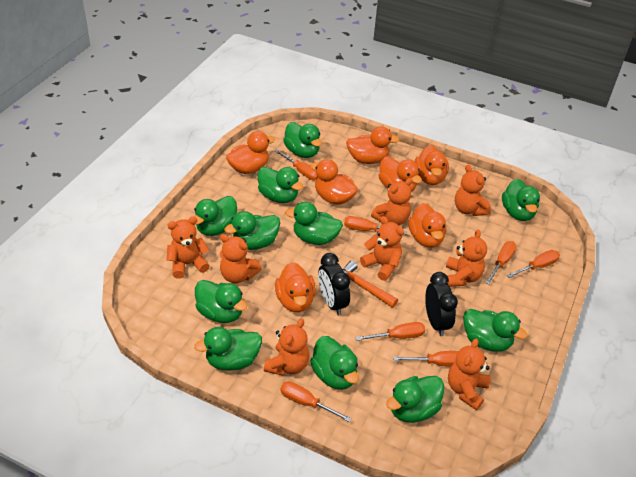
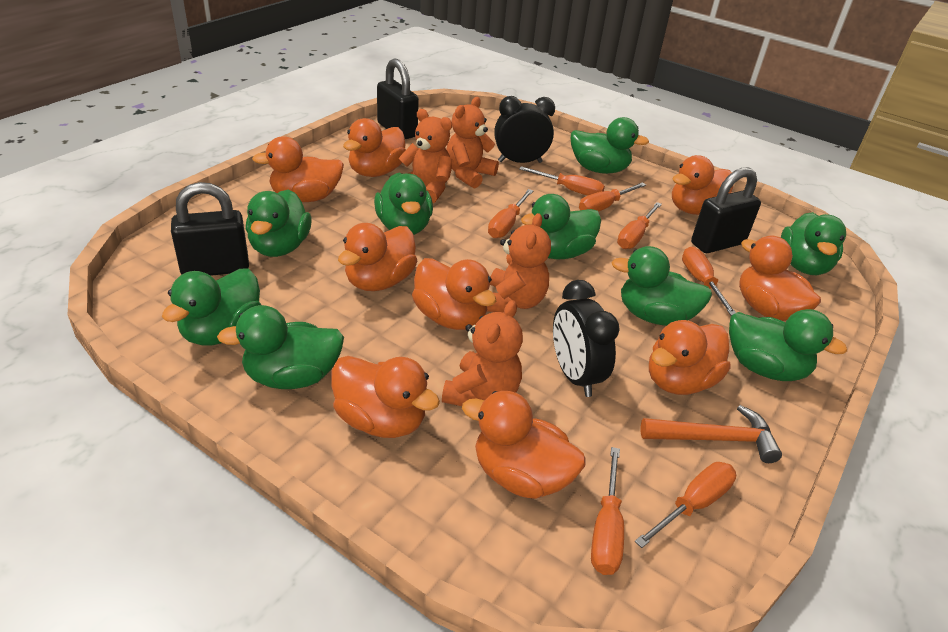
black padlock: none = 0 -> [171,182,249,276] [377,59,419,139] [691,167,761,253] = 3
green duck: [194,196,237,236] [194,327,262,371] [195,280,248,323] [224,211,280,250] [258,167,303,203] [283,122,322,158] [285,202,343,245] [310,336,359,390] [386,376,444,423] [463,309,528,352] [502,179,540,221] = 11 -> [162,269,261,346] [217,305,344,389] [246,190,312,257] [374,173,433,235] [521,194,601,259] [571,117,649,174] [611,246,712,326] [729,309,847,381] [781,212,846,275] = 9
orange duck: [226,131,275,174] [275,262,316,312] [310,159,358,205] [346,126,399,164] [379,157,422,192] [408,203,446,248] [415,145,449,185] = 7 -> [252,136,344,202] [331,356,440,438] [338,223,417,291] [343,118,406,177] [412,258,496,330] [462,391,586,499] [649,320,731,395] [672,155,733,215] [739,236,821,321] = 9
orange teddy bear: [166,217,210,279] [220,234,262,283] [264,318,310,376] [360,216,404,281] [371,178,412,225] [446,230,487,287] [448,338,490,410] [455,165,491,216] = 8 -> [398,109,452,203] [442,300,523,406] [446,97,499,189] [487,213,551,312] = 4

